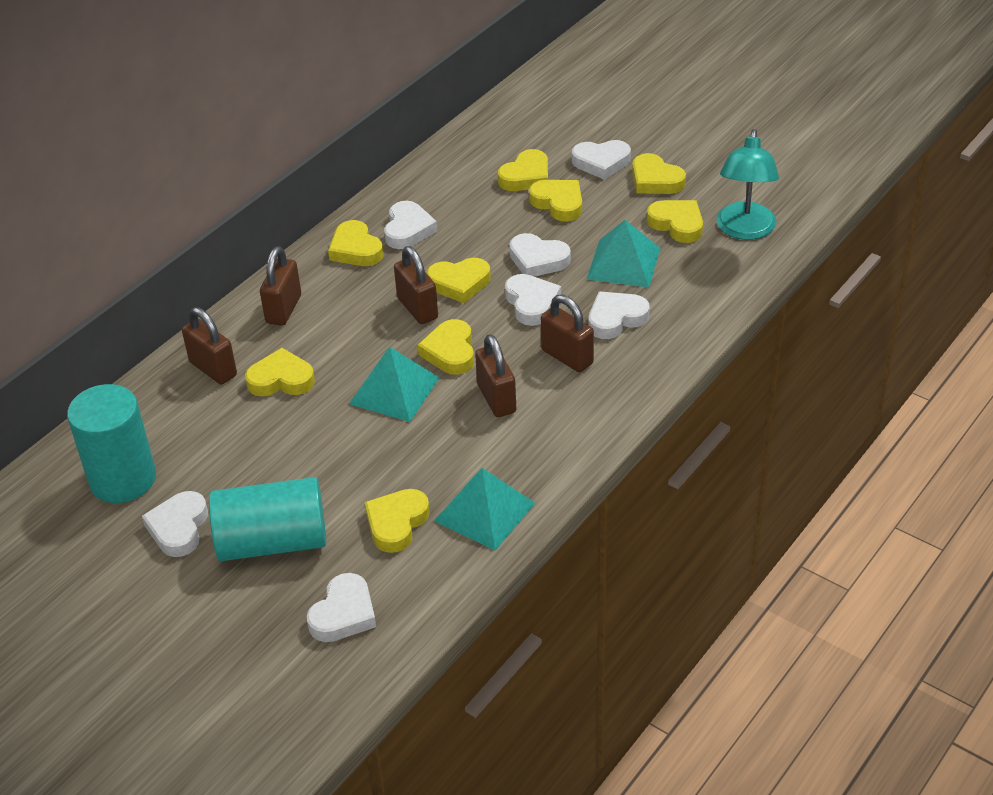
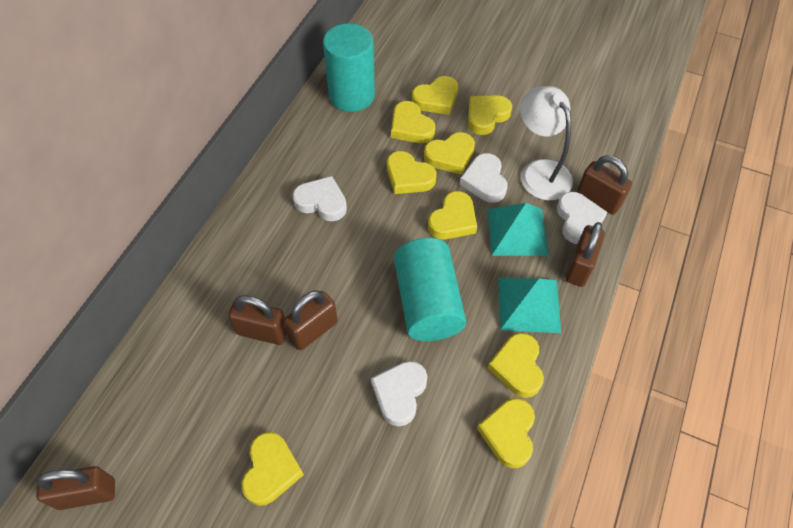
turquoise lamp: [717,129,779,240] = 1 -> none = 0
turquoise pyramid: [349,347,440,422] [434,468,535,550] [587,220,660,288] = 3 -> [488,203,549,256] [499,277,561,333] = 2
white heart: [142,491,208,557] [307,573,376,642] [384,201,437,249] [505,274,561,326] [509,233,571,277] [572,140,631,180] [589,292,650,339] = 7 -> [292,176,347,221] [371,361,427,426] [460,153,507,203] [557,192,608,244] = 4
white lamp: none = 0 -> [520,86,573,200] = 1

